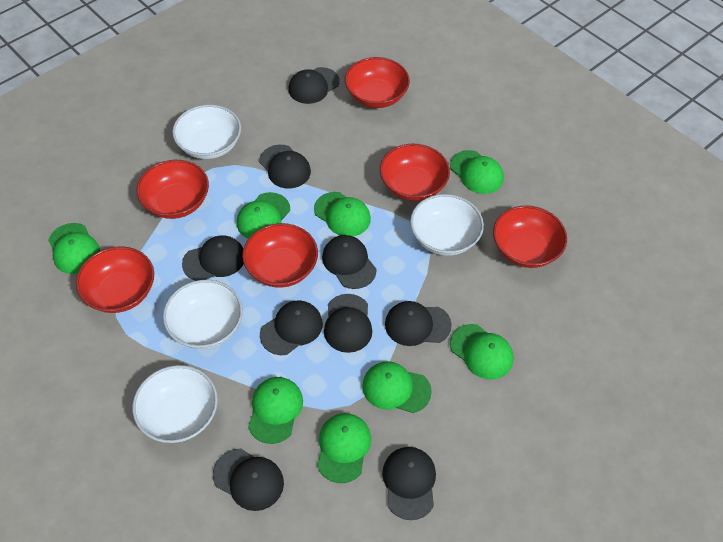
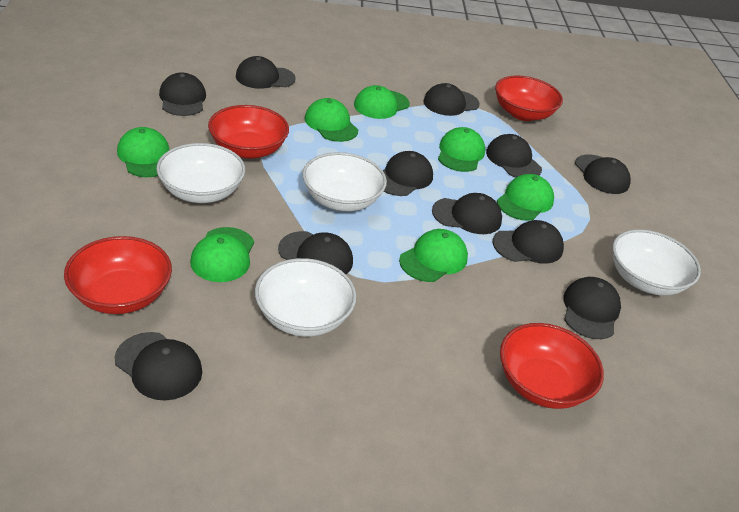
black cap: [182,235,244,281] [213,449,284,511] [259,145,311,189] [260,301,323,355] [288,67,340,104] [322,235,377,289] [324,294,372,353] [382,447,436,520] [385,301,452,346] = 9 -> [115,332,202,400] [159,72,206,116] [236,56,296,89] [278,231,353,274] [383,151,433,196] [423,83,480,116] [432,193,502,234] [486,134,542,178] [493,220,564,264] [563,277,621,339] [575,154,631,194] = 11
green cap: [48,223,100,274] [237,192,290,238] [248,377,303,444] [314,192,371,236] [317,413,371,483] [362,361,432,413] [450,150,504,194] [450,324,513,380] = 8 -> [117,127,169,177] [190,227,254,282] [305,98,358,142] [354,85,410,119] [399,229,468,282] [438,127,485,172] [497,174,554,221] = 7
red bowl: [76,246,154,313] [137,160,209,219] [242,223,318,288] [345,57,410,108] [380,144,450,201] [493,205,567,268] = 6 -> [64,236,172,314] [208,105,289,159] [495,76,563,121] [500,323,604,409] = 4

